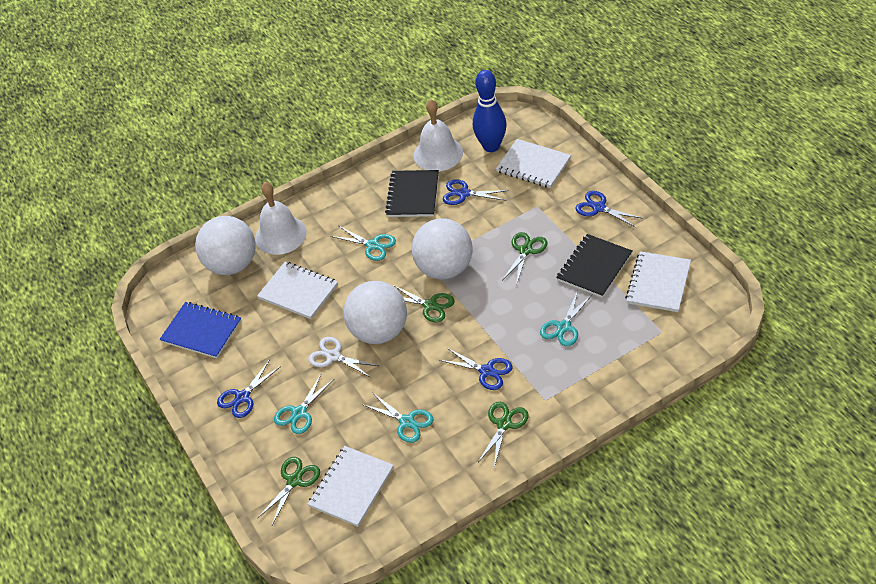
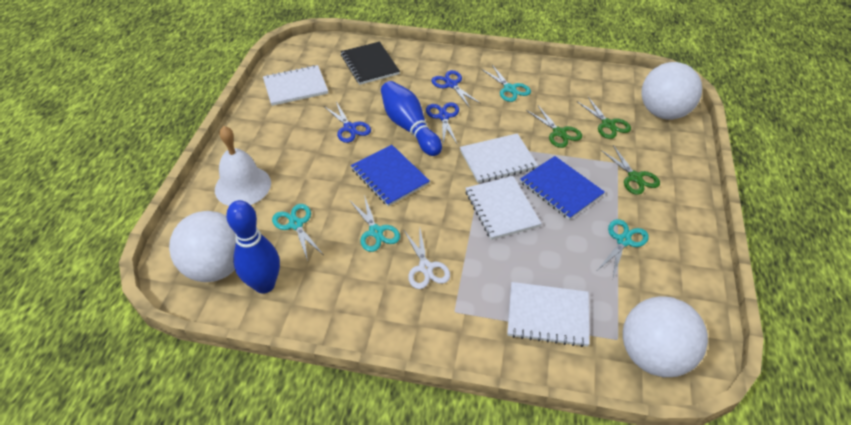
black notebook: [385,170,439,217] [556,234,632,298] = 2 -> [341,42,400,85] = 1
blue bowling pin: [473,70,507,152] = 1 -> [226,200,280,294] [381,81,442,156] = 2
blue notebook: [159,302,242,358] = 1 -> [351,145,430,206] [520,156,605,220] = 2
blue scissors: [217,361,281,418] [439,348,513,390] [443,179,509,205] [576,191,643,227] = 4 -> [324,101,371,143] [426,102,459,145] [431,70,481,108] = 3
green scissors: [258,457,320,525] [393,285,455,323] [478,402,528,467] [502,232,547,285] = 4 -> [527,106,582,148] [578,97,631,139] [601,145,660,195] = 3
white bell: [255,182,307,255] [414,99,463,171] = 2 -> [215,126,271,206] = 1

